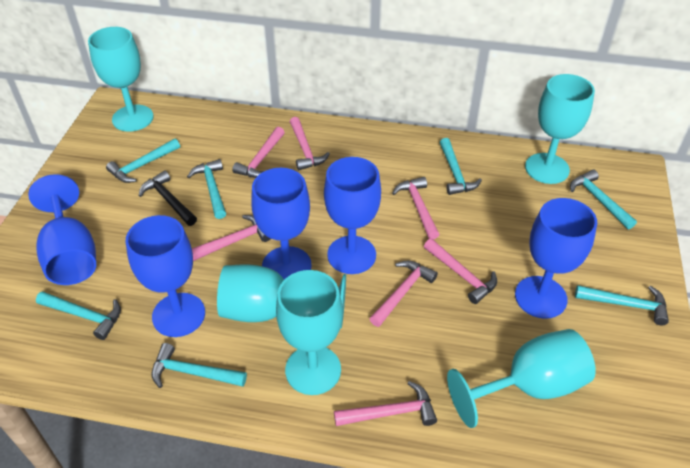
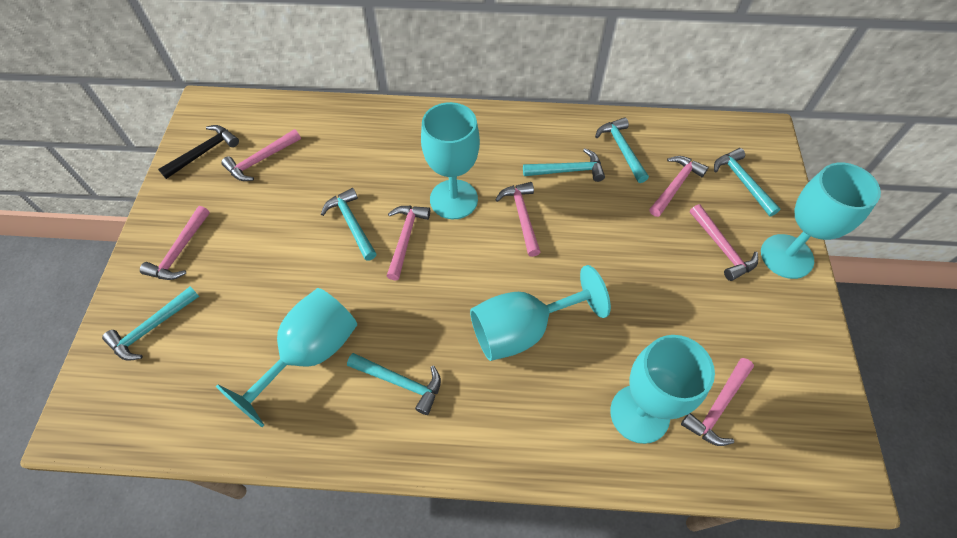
blue goblet: [28,174,96,285] [126,215,205,337] [251,168,312,280] [324,157,381,274] [515,198,597,319] = 5 -> none = 0
turquoise hammer: [36,291,121,340] [106,138,180,183] [152,343,247,388] [187,159,226,219] [440,138,482,195] [570,170,637,229] [575,285,669,325] = 7 -> [102,286,200,361] [321,188,377,261] [347,353,441,415] [523,149,605,182] [595,117,649,183] [714,148,781,217] = 6

